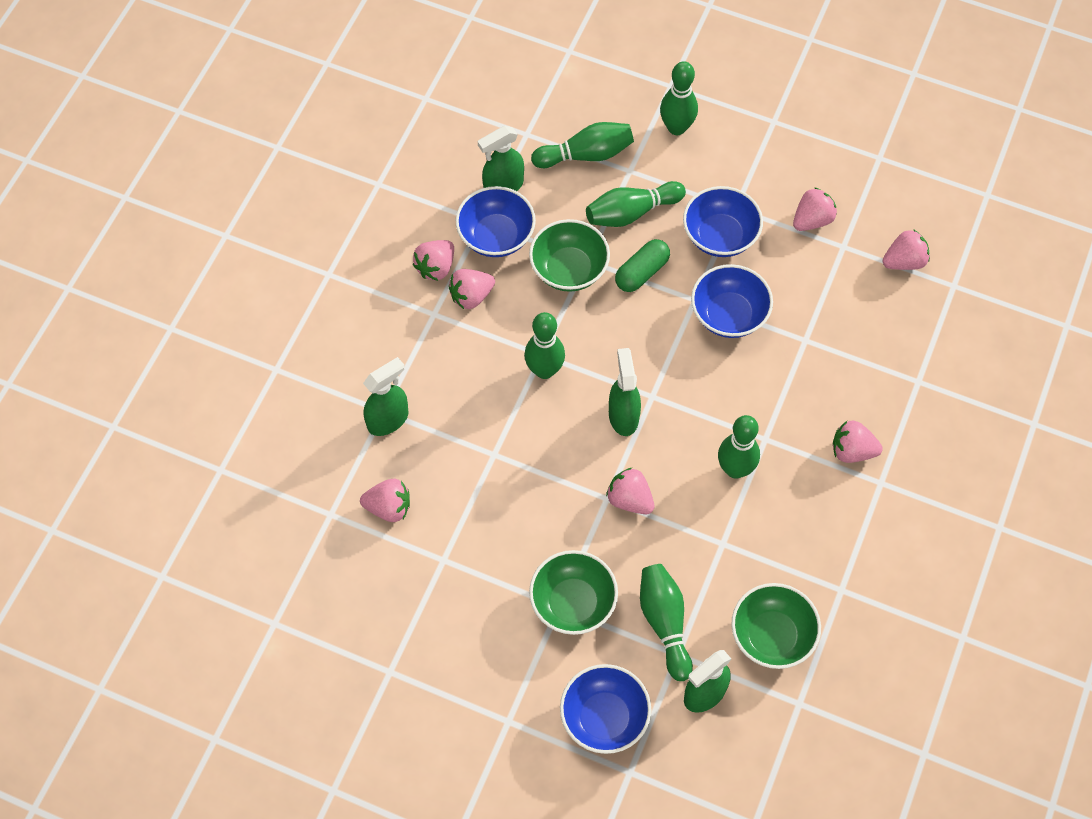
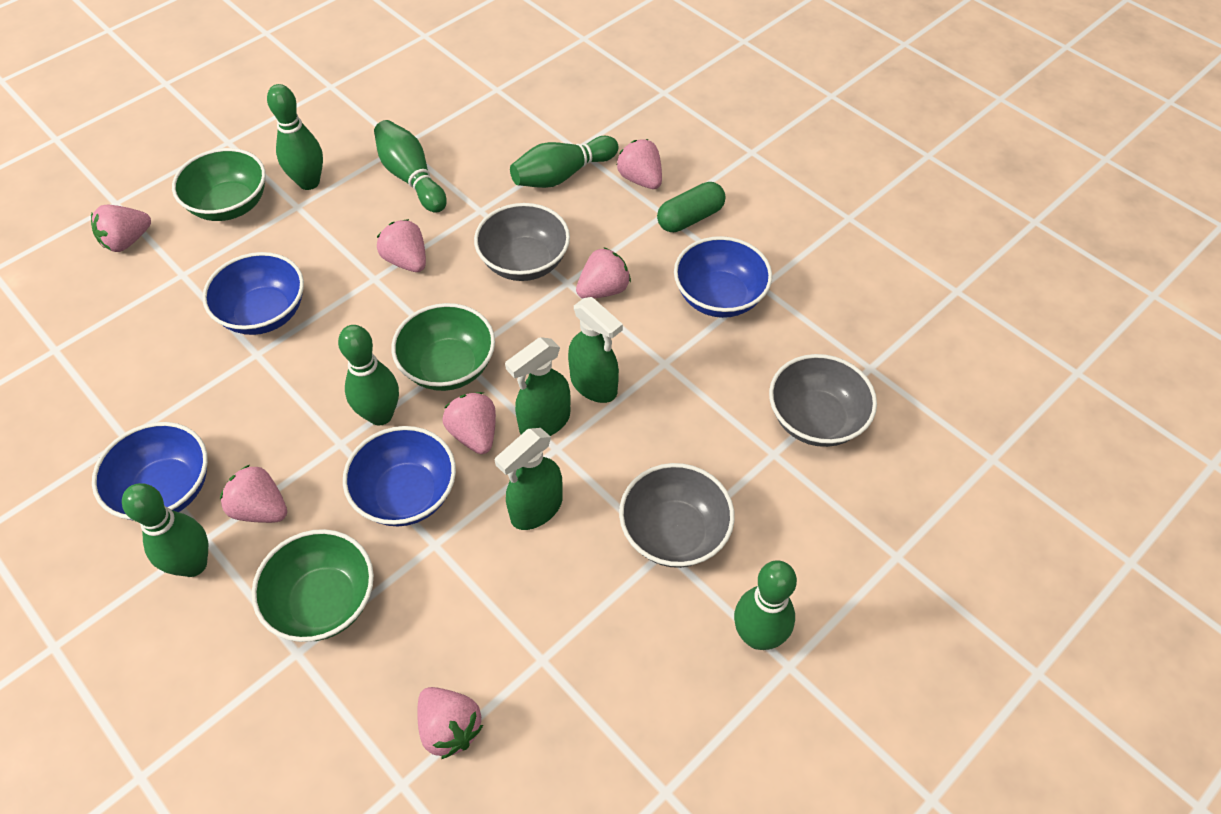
green spray bottle: [363,357,408,436] [478,126,524,191] [609,348,641,436] [684,650,731,713] = 4 -> [495,428,563,530] [505,337,571,436] [568,297,623,403] = 3
grey bowl: none = 0 -> [474,203,570,281] [619,463,735,568] [769,354,877,447] = 3

